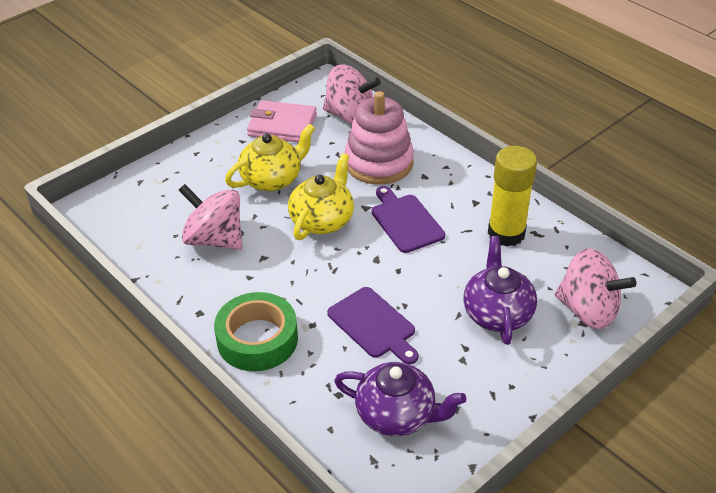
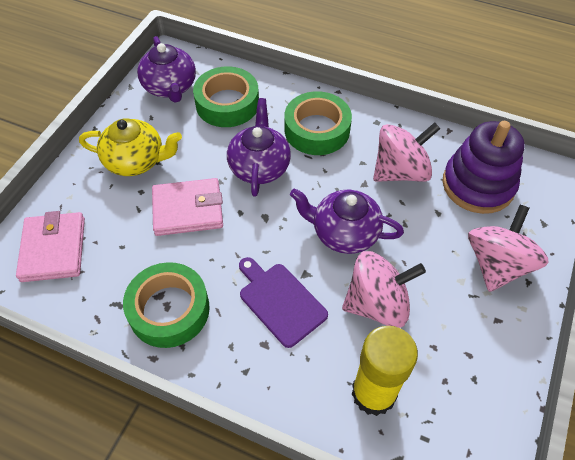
green tape: [214,292,298,371] = 1 -> [123,262,210,348] [193,66,259,127] [284,91,352,155] = 3
pink stacking toy: [344,91,414,185] = 1 -> none = 0
pink wallet: [247,100,317,143] = 1 -> [16,211,85,282] [152,178,223,236] = 2
purple cutting board: [327,287,419,364] [371,186,445,253] = 2 -> [239,257,328,348] = 1
purple stacking toy: none = 0 -> [442,121,525,214] = 1
purple teapot: [334,362,466,436] [464,236,537,345] = 2 -> [137,36,196,103] [227,98,291,197] [290,188,404,254] = 3
yellow teapot: [225,124,315,191] [288,153,354,240] = 2 -> [79,118,182,176] = 1

